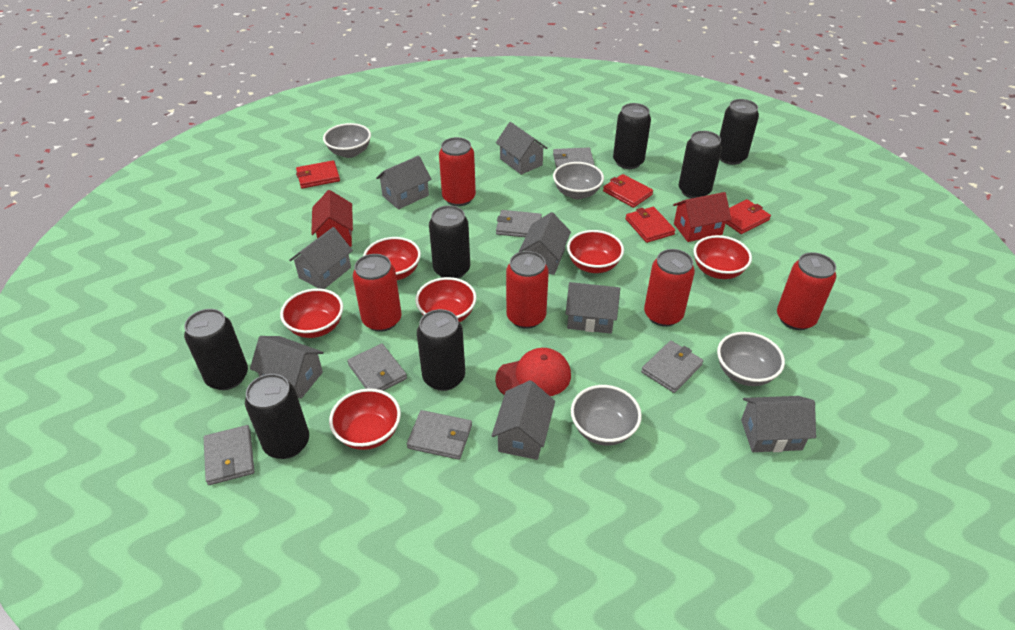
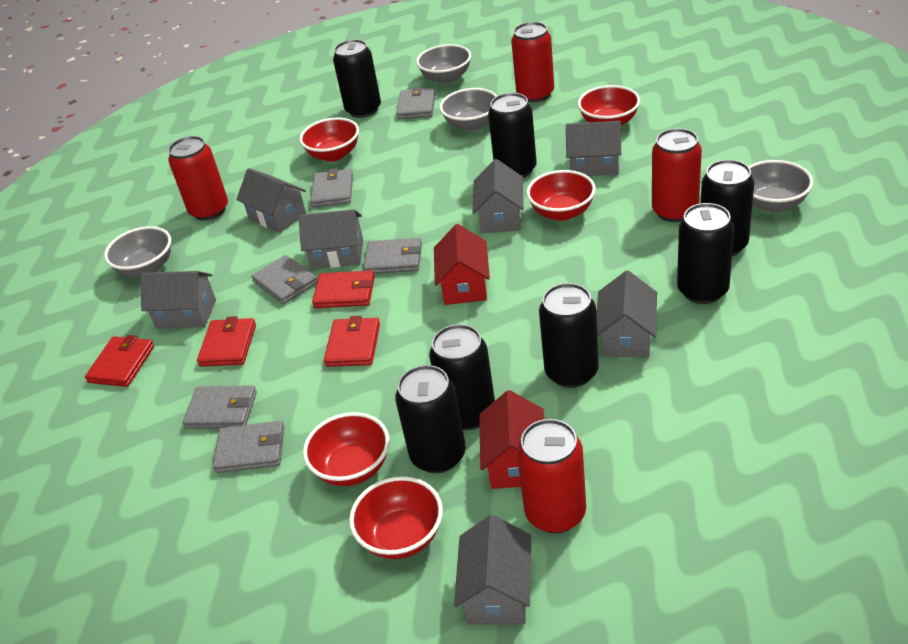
grey house: [250,336,324,399] [289,227,353,289] [376,156,432,210] [492,380,555,460] [496,122,548,175] [519,212,571,275] [566,282,620,334] [741,396,816,452] = 8 -> [141,271,216,328] [236,168,306,233] [299,209,363,269] [454,515,531,625] [472,159,524,233] [566,121,621,176] [597,270,657,358] = 7
red bowl: [280,288,343,338] [329,388,401,450] [363,237,421,280] [415,277,477,322] [567,230,624,273] [693,235,752,279] = 6 -> [299,118,359,162] [303,412,390,486] [349,476,443,559] [527,170,596,221] [578,85,640,125] = 5
red can: [353,254,402,332] [439,137,476,206] [506,251,549,329] [644,249,695,327] [777,252,836,330] = 5 -> [168,136,228,221] [511,22,554,102] [517,419,586,533] [652,128,702,222] = 4
red cap: [495,348,571,396] = 1 -> none = 0

